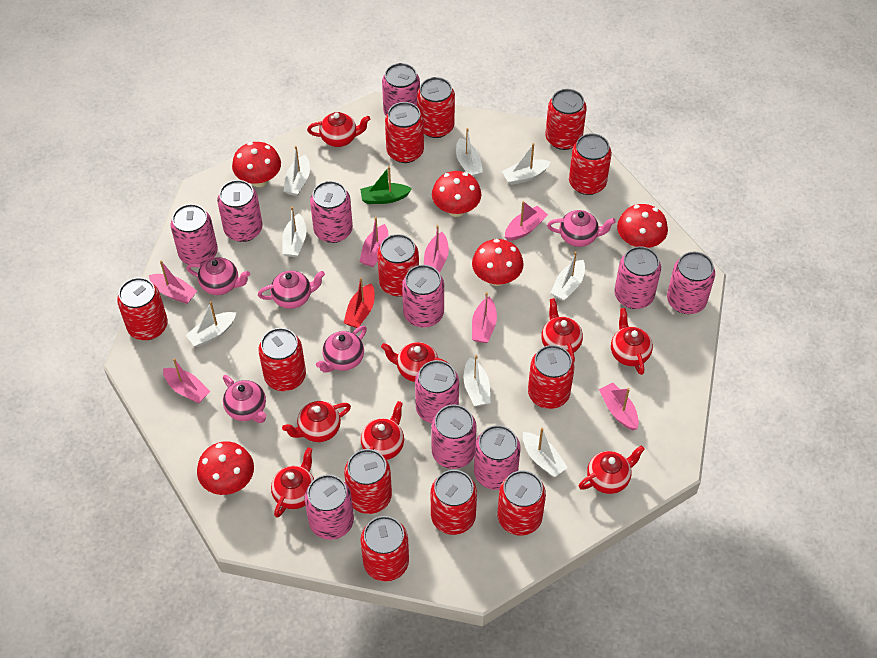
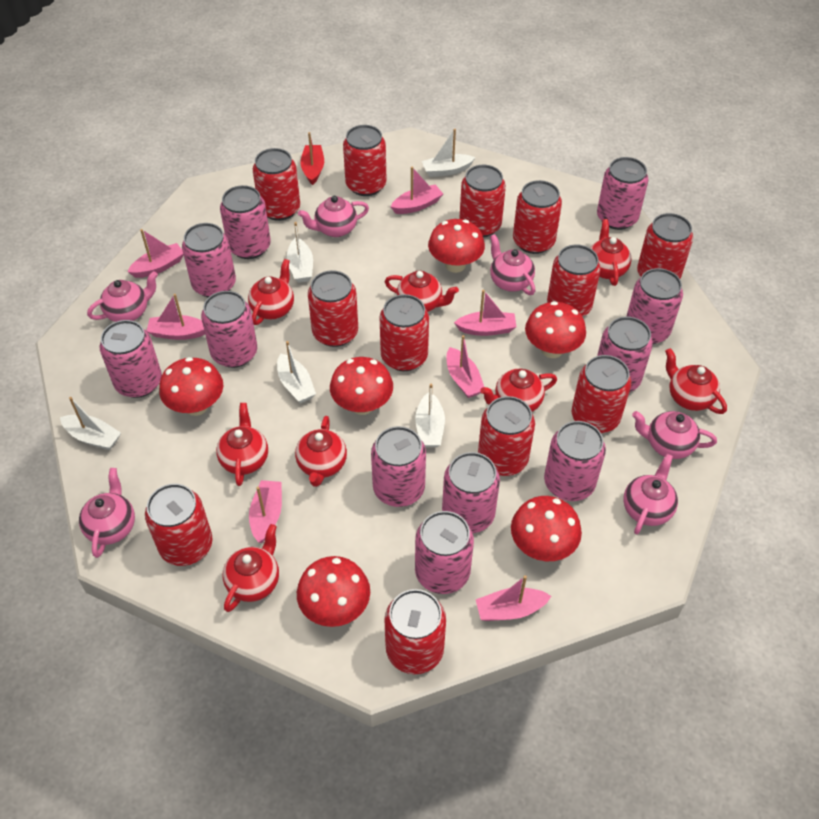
green boat: [360,166,412,204] = 1 -> none = 0
pink teapot: [186,257,250,295] [223,375,267,423] [258,270,325,309] [316,326,367,373] [547,210,616,247] = 5 -> [79,468,135,558] [87,271,158,322] [298,196,369,237] [490,234,535,295] [624,454,678,535] [632,411,717,459] = 6
red mushroom: [197,441,254,495] [232,142,281,187] [432,171,481,217] [472,239,523,286] [617,204,668,248] = 5 -> [159,357,224,416] [297,556,370,627] [330,357,393,415] [428,219,485,273] [511,496,582,561] [525,301,586,358] = 6
white boat: [186,301,236,347] [282,207,306,257] [284,146,310,196] [456,128,483,177] [463,355,491,406] [502,143,550,185] [523,428,568,477] [551,252,585,301] = 8 -> [60,397,121,450] [277,341,316,403] [287,222,313,283] [415,383,445,447] [422,129,475,177] = 5

